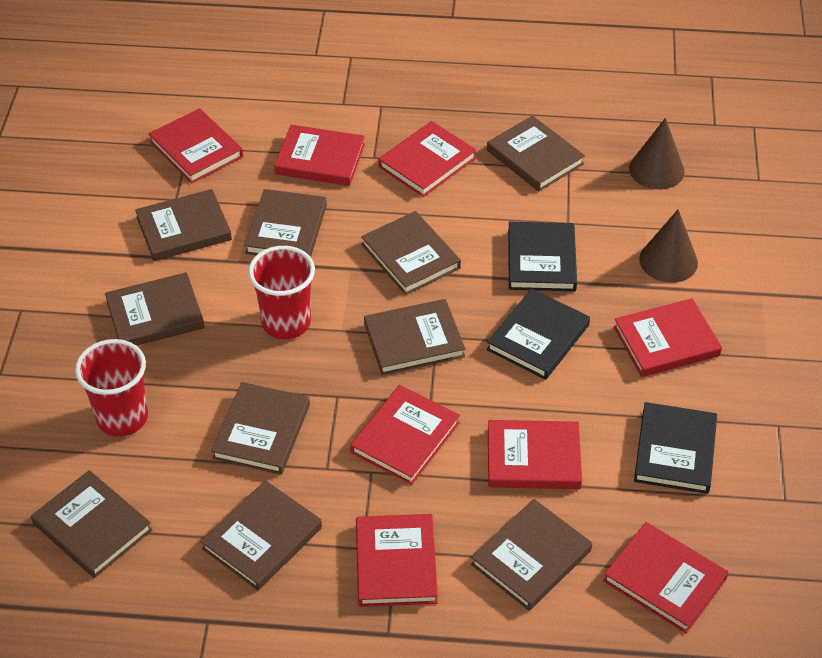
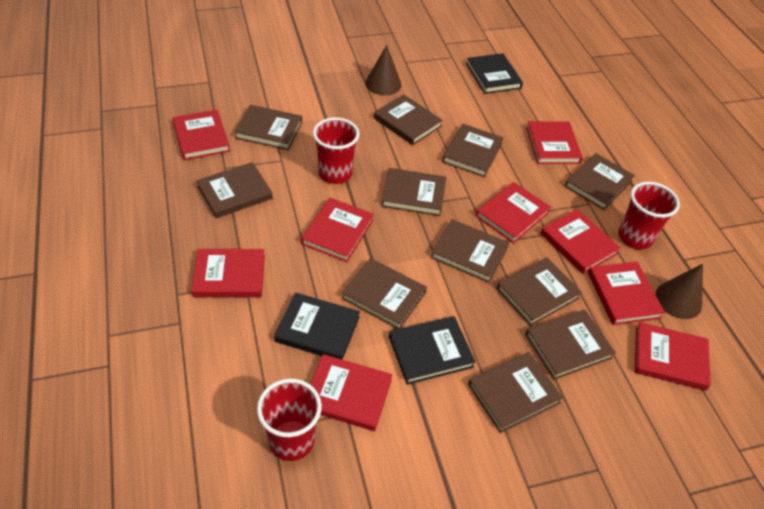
brown book: [31,470,152,578] [105,272,205,346] [135,189,232,261] [201,480,322,591] [211,382,310,475] [244,189,327,257] [361,211,461,295] [364,299,465,375] [471,499,592,611] [487,116,585,191] = 10 -> [196,162,273,218] [234,105,302,150] [342,258,427,329] [374,95,443,145] [381,168,446,216] [431,219,509,283] [442,124,504,177] [468,352,563,433] [496,258,582,326] [525,310,616,380] [565,153,635,210] = 11
red book: [149,108,243,184] [274,125,365,186] [350,385,460,485] [356,514,438,607] [378,121,477,197] [488,420,582,489] [603,522,729,633] [614,298,722,377] = 8 -> [172,110,230,160] [191,249,265,297] [301,198,374,262] [310,354,392,431] [476,182,551,243] [526,121,583,164] [540,209,621,274] [588,262,665,325] [635,322,711,391] = 9
red cup: [75,339,148,437] [248,246,315,339] = 2 -> [257,378,322,461] [313,117,359,184] [618,182,680,249] = 3

